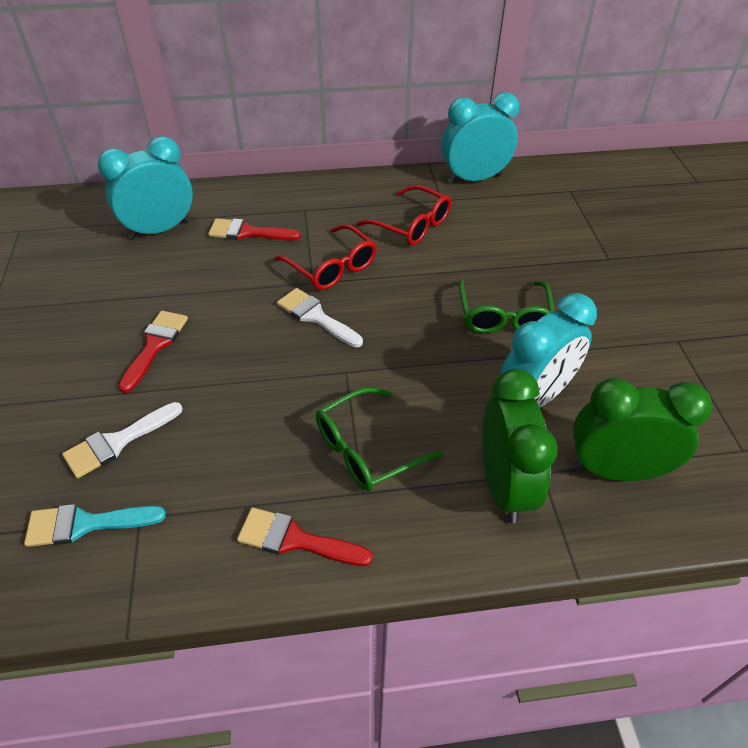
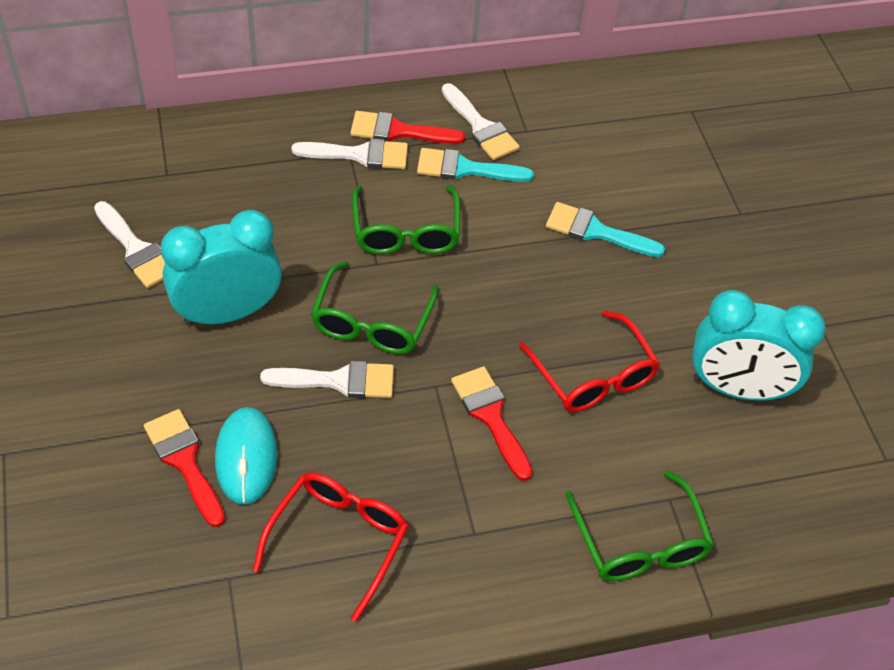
green clock: [482,369,558,523] [573,378,712,481] = 2 -> none = 0
green glasses: [316,387,443,492] [459,280,554,333] = 2 -> [311,262,438,354] [352,185,460,254] [565,470,714,581] = 3
turquoise brush: [24,504,166,547] = 1 -> [417,148,534,182] [546,202,665,257] = 2
turquoise clock: [98,136,193,239] [441,92,520,183] [499,293,597,408] = 3 -> [161,210,282,326] [692,290,826,401] = 2
turquoise mouse: none = 0 -> [215,407,278,505] = 1
white brush: [62,402,183,478] [277,288,363,348] = 2 -> [94,201,165,288] [260,361,394,398] [291,138,408,169] [442,83,520,160] = 4

